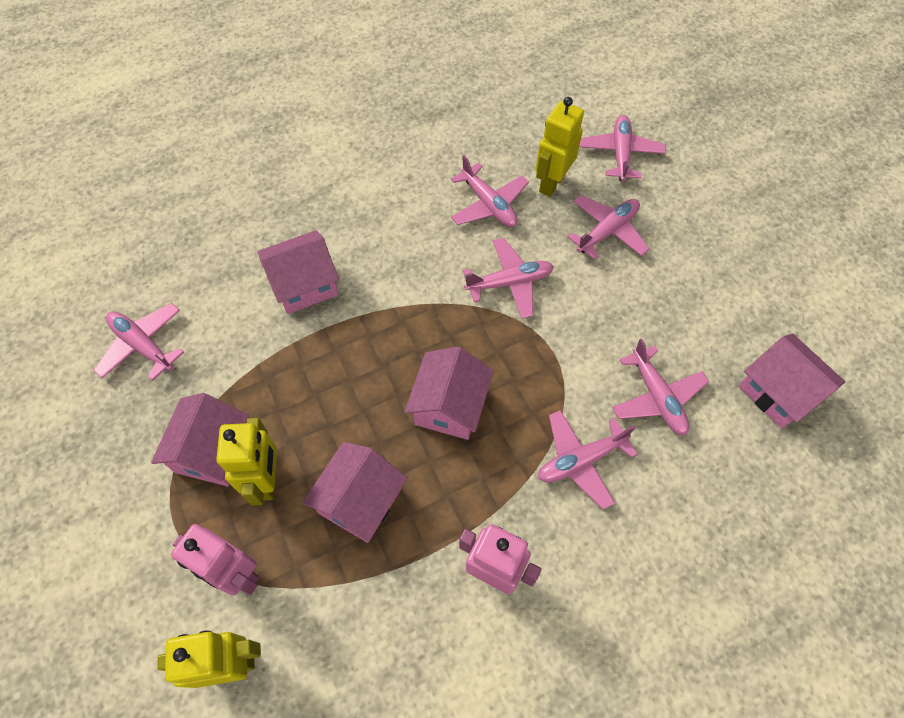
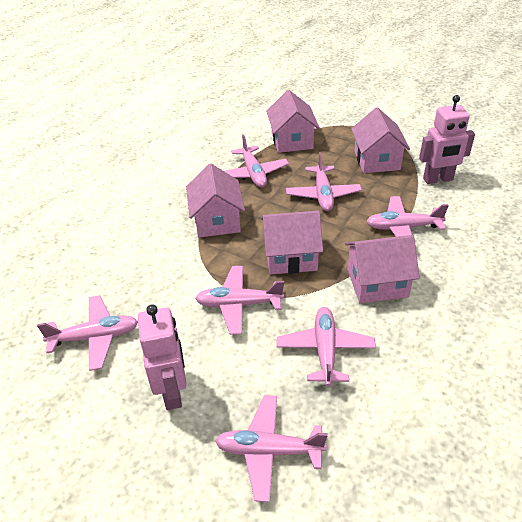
yellow robot: [157,630,261,688] [216,418,277,506] [536,97,584,197] = 3 -> none = 0

